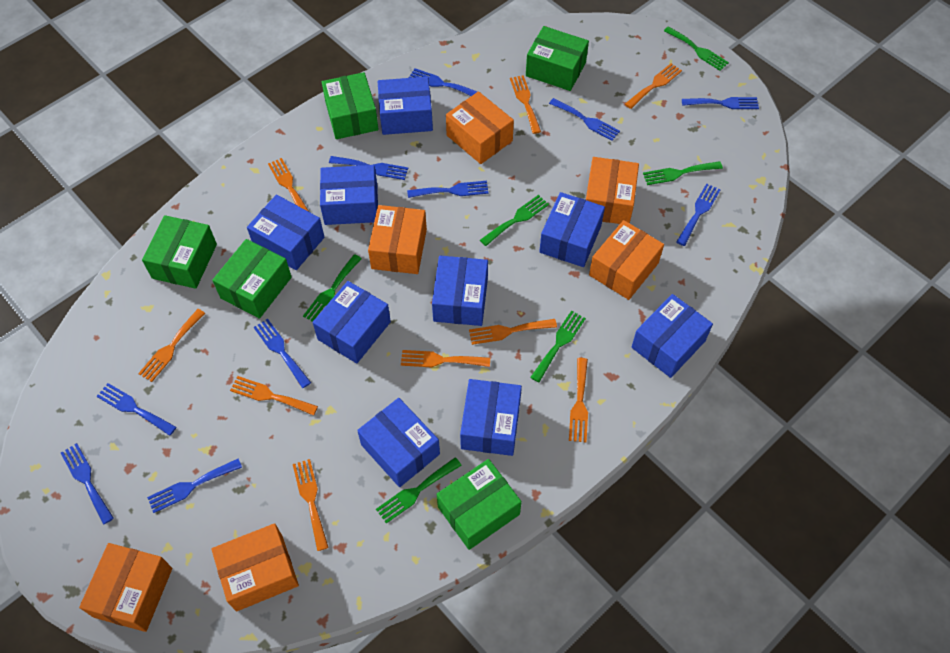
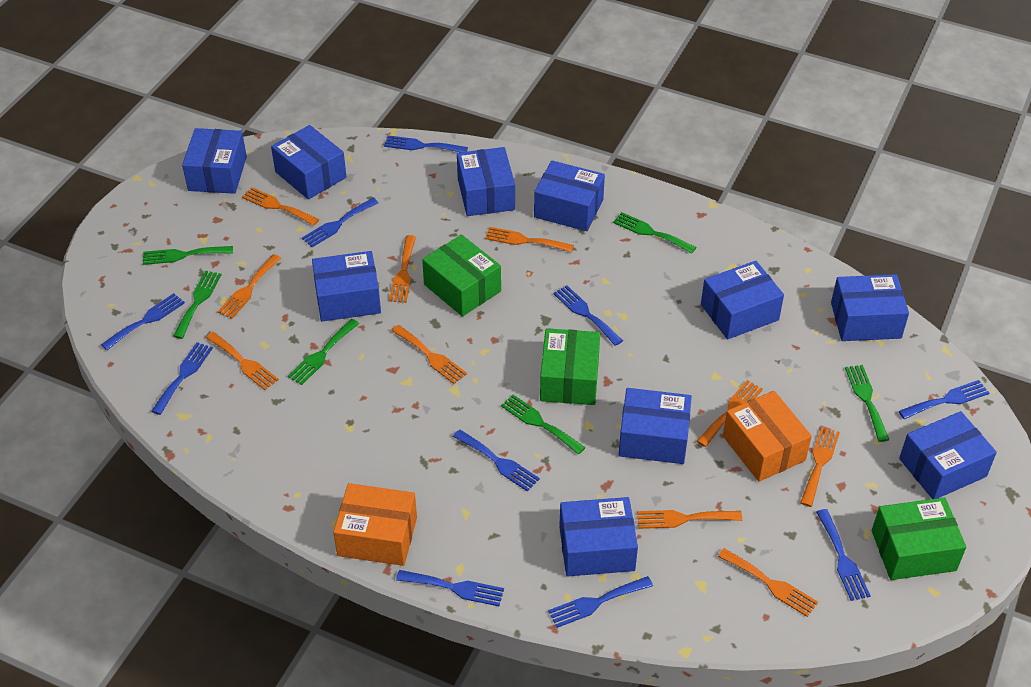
blue box: [247,195,324,270] [313,281,391,363] [320,165,378,225] [357,398,440,487] [378,77,433,135] [432,256,488,326] [460,379,522,456] [539,192,605,267] [632,294,713,378] = 9 -> [182,128,247,194] [271,125,347,200] [312,251,381,322] [457,147,515,216] [534,161,605,231] [559,497,638,576] [619,388,692,464] [701,261,784,339] [831,274,909,341] [899,411,997,499] = 10
green box: [142,215,217,289] [212,239,292,319] [322,72,379,139] [437,459,522,550] [526,26,589,91] = 5 -> [422,235,501,316] [540,328,600,405] [872,498,966,580] = 3
orange box: [79,543,172,632] [211,523,299,612] [368,205,427,274] [446,91,514,164] [586,157,639,224] [589,220,664,300] = 6 -> [333,483,417,566] [723,391,812,482] = 2
orange fork: [138,309,205,382] [230,376,318,416] [268,158,309,212] [293,459,329,551] [401,350,490,367] [469,319,557,345] [510,75,541,134] [569,358,588,442] [625,63,682,109] = 9 -> [206,332,279,390] [217,254,281,319] [242,187,319,226] [389,235,416,303] [392,325,467,384] [485,227,574,252] [637,510,742,529] [697,380,763,447] [718,548,818,617] [800,427,840,507] = 10

